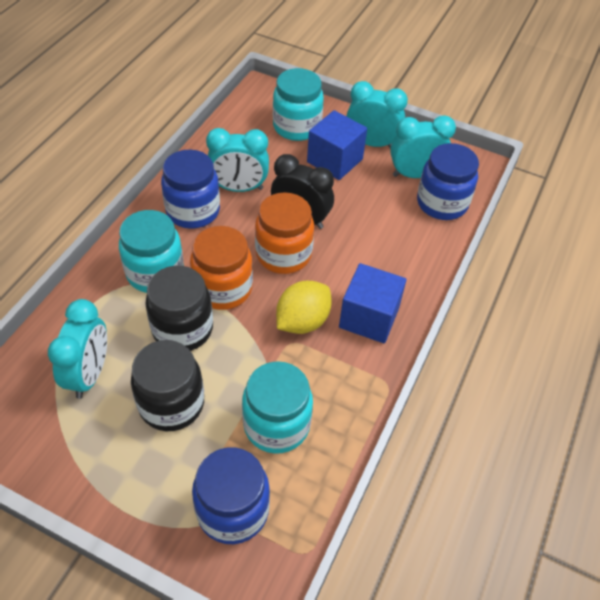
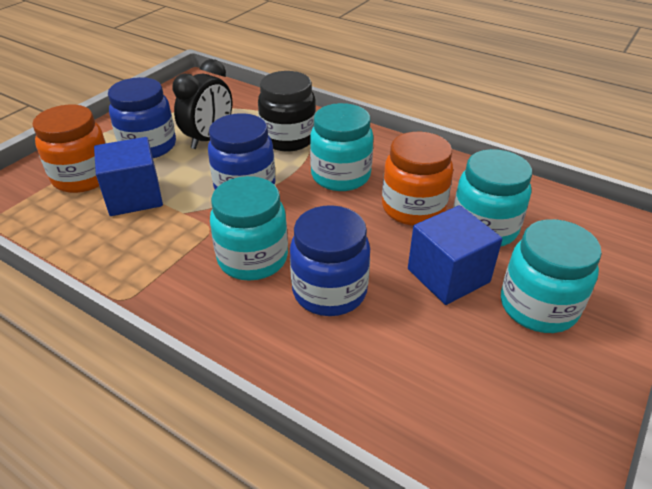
black jar: [131,340,204,431] [145,266,213,351] = 2 -> [258,71,316,151] = 1
turquoise clock: [48,299,107,399] [206,128,269,192] [346,81,408,149] [390,115,456,178] = 4 -> none = 0
turquoise jar: [119,210,184,293] [242,361,313,454] [273,68,324,141] = 3 -> [210,176,288,281] [310,103,373,191] [453,149,532,246] [501,219,602,333] = 4
yellow lemon: [276,281,332,334] = 1 -> none = 0

